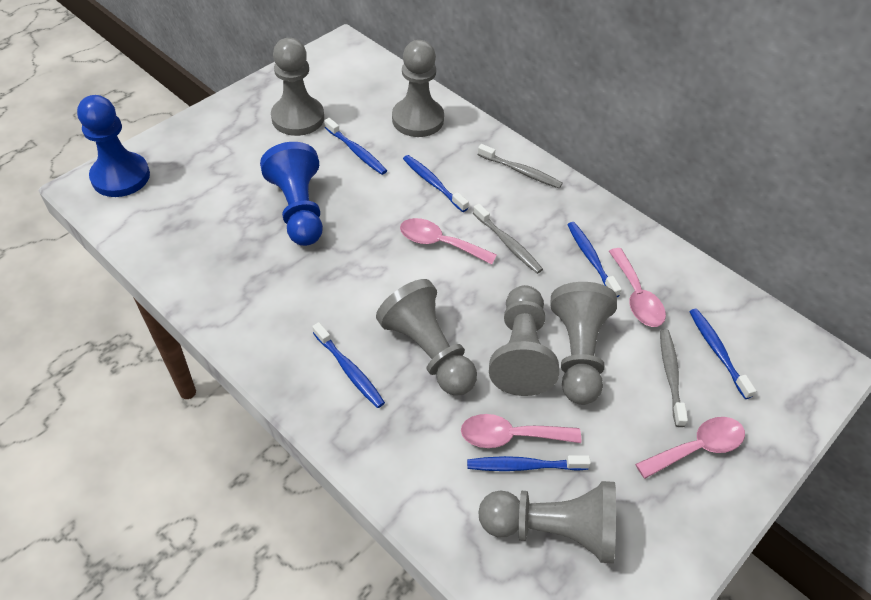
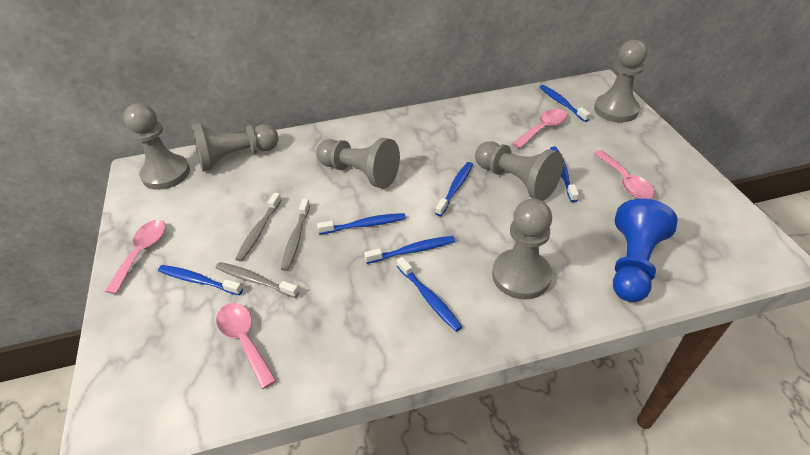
blue pawn: [77,95,150,197] [260,142,323,246] = 2 -> [613,199,678,302] = 1
blue toothbrush: [312,322,385,408] [324,118,387,175] [403,155,469,212] [467,455,591,471] [567,222,622,297] [689,309,756,399] = 6 -> [158,265,243,295] [317,213,406,235] [364,236,455,264] [397,257,462,332] [435,162,473,216] [540,85,591,122] [550,146,579,202] = 7

